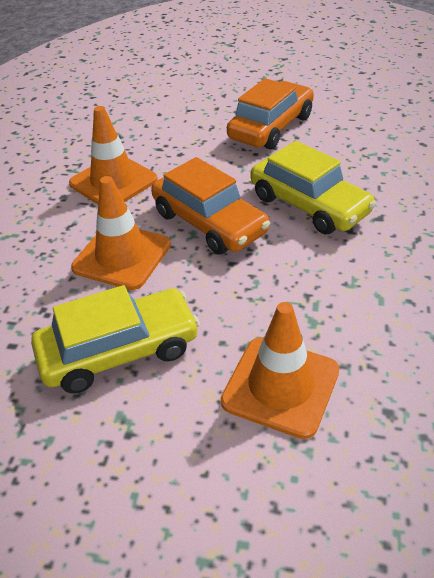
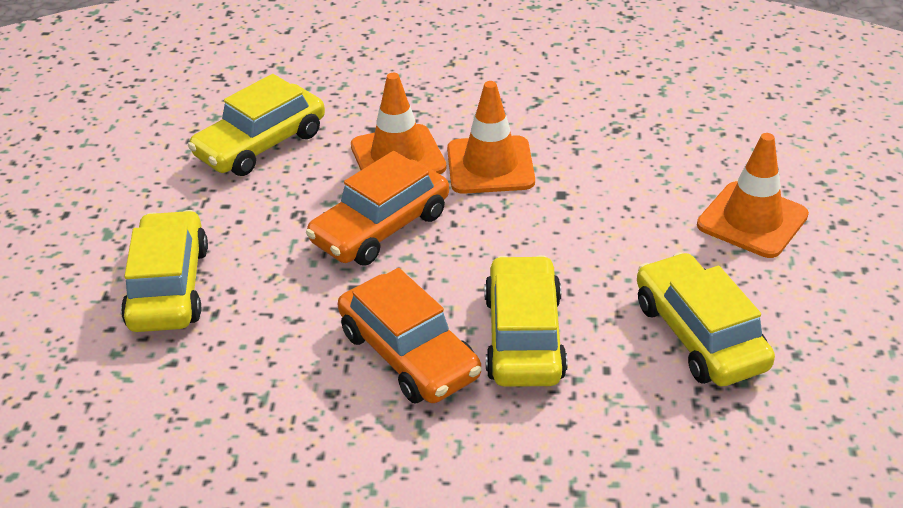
yellow car: [31,285,200,393] [251,141,376,234] = 2 -> [121,210,208,332] [188,74,325,176] [484,255,567,387] [637,252,775,386] = 4

